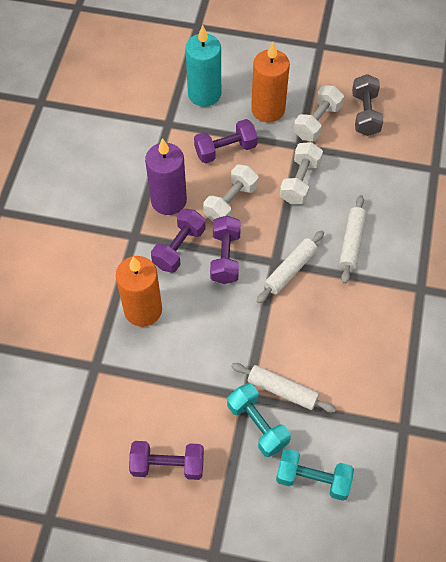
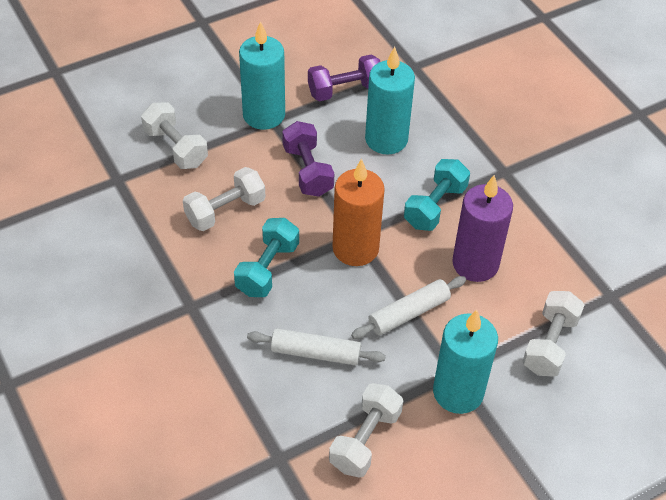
grey dumbbell: [352,74,383,136] = 1 -> none = 0
orange candle: [116,256,162,327] [251,42,290,123] = 2 -> [332,158,385,266] = 1
purple dumbbell: [129,441,204,480] [151,209,205,273] [194,119,258,163] [210,216,241,284] = 4 -> [282,121,334,197] [308,55,380,101] = 2
turquoise candle: [185,25,221,107] = 1 -> [239,21,285,130] [365,47,415,154] [433,310,498,414] = 3
white dumbbell: [203,164,259,222] [280,142,323,204] [294,85,344,141] = 3 -> [141,102,208,169] [183,167,265,231] [329,383,403,478] [522,291,585,377] = 4
white rolling pin: [231,363,336,412] [257,230,324,303] [339,195,367,284] = 3 -> [247,328,386,365] [351,276,466,339] = 2

